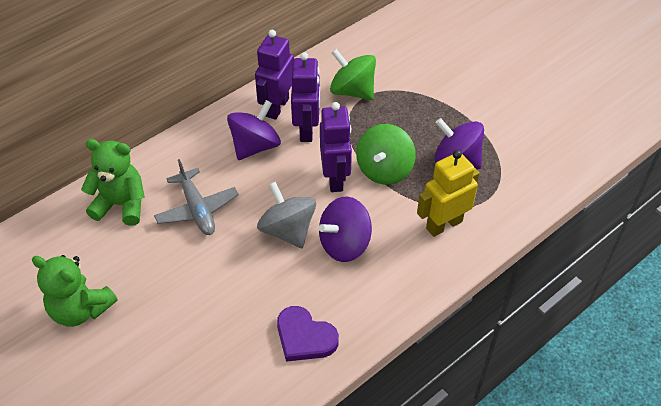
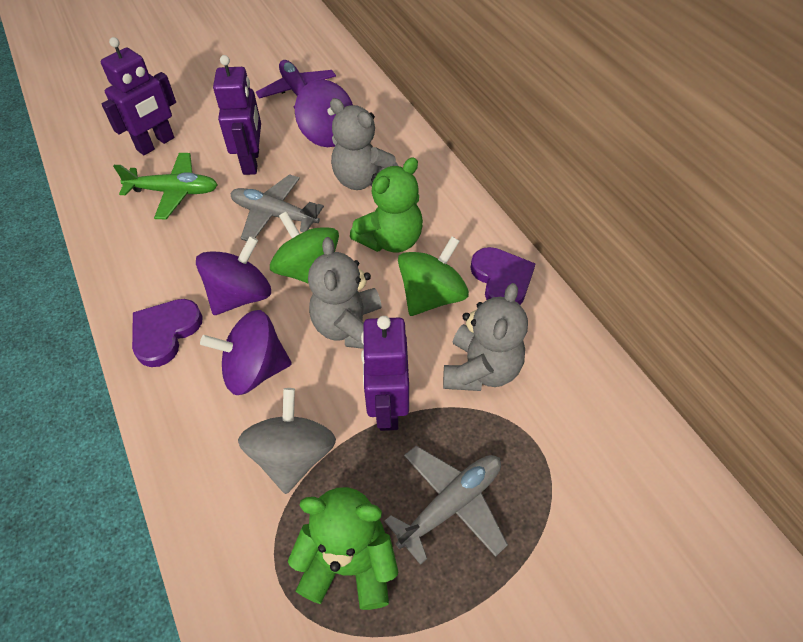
green plane: none = 0 -> [113,153,218,220] = 1
grey plane: [154,159,239,235] = 1 -> [230,174,324,241] [384,446,508,565] = 2
grey teddy bear: none = 0 -> [308,237,382,349] [330,98,398,190] [443,283,528,391] = 3
purple heart: [277,306,339,362] = 1 -> [132,299,203,367] [471,247,536,305] = 2
purple plane: none = 0 -> [256,60,336,109] = 1
yellow robot: [417,150,480,237] = 1 -> none = 0

